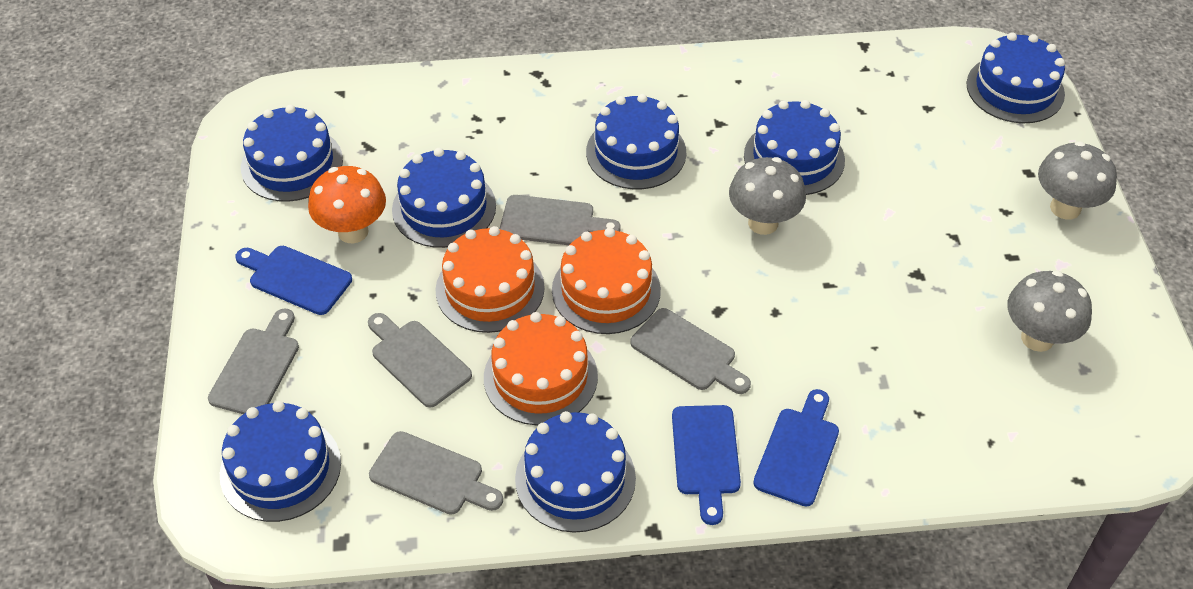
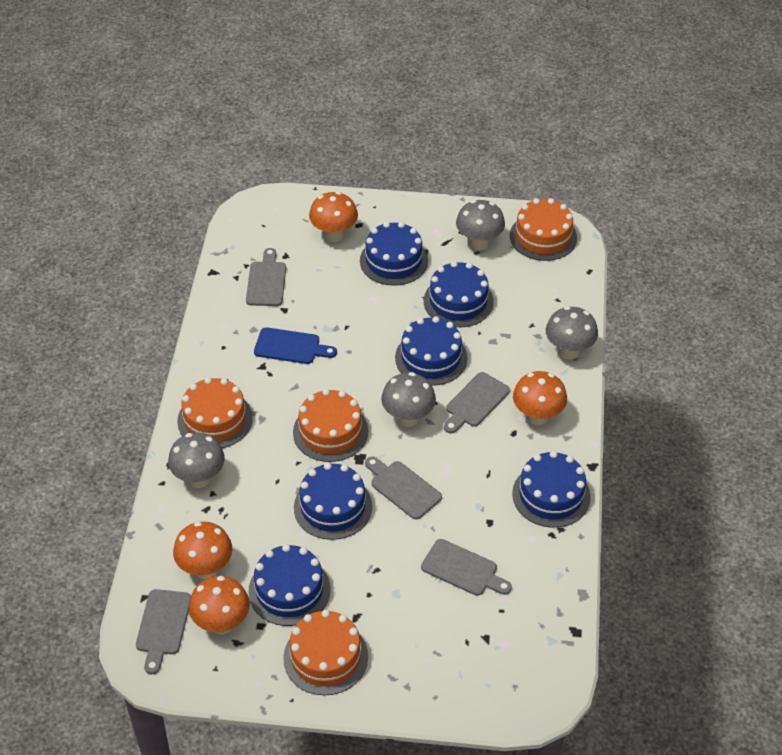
blue cake: [220,401,341,522] [241,105,343,202] [392,148,496,248] [515,411,636,532] [586,94,687,189] [744,100,845,195] [966,32,1065,123] = 7 -> [248,544,330,626] [294,463,372,540] [360,222,428,286] [395,316,467,386] [424,261,494,327] [512,451,591,528] = 6
blue cutting board: [235,246,352,315] [672,405,741,525] [753,389,839,507] = 3 -> [254,327,337,364] = 1
grey mushroom: [729,157,806,235] [1007,270,1092,352] [1038,141,1117,220] = 3 -> [168,432,225,488] [381,372,436,427] [456,200,505,250] [546,306,598,359] = 4
orange cake: [436,226,545,333] [484,312,598,425] [552,228,661,334] = 3 -> [177,377,253,448] [283,610,368,695] [293,389,368,462] [510,198,577,261] = 4
orange mushroom: [308,166,386,243] = 1 -> [173,522,232,579] [189,576,250,634] [309,191,358,242] [513,371,567,425] = 4

